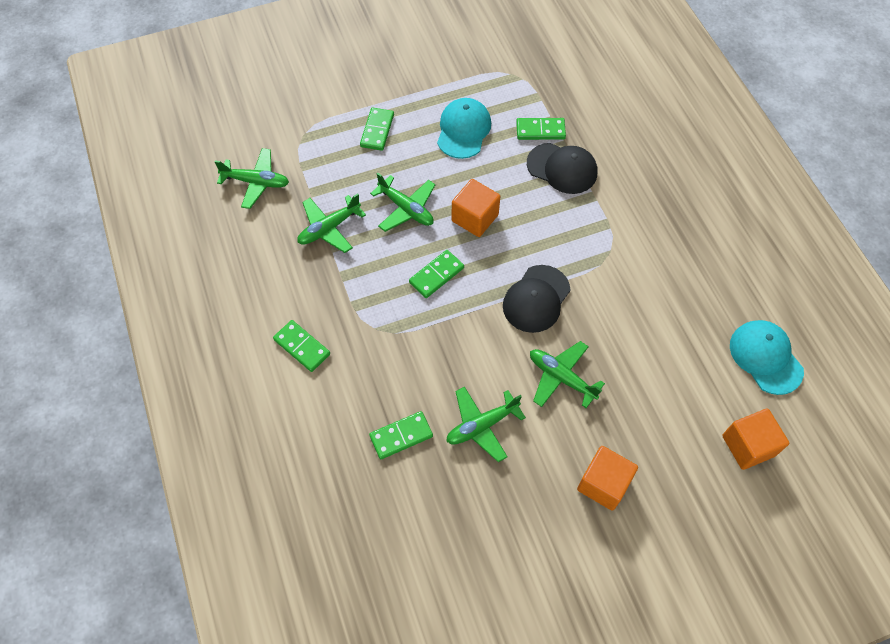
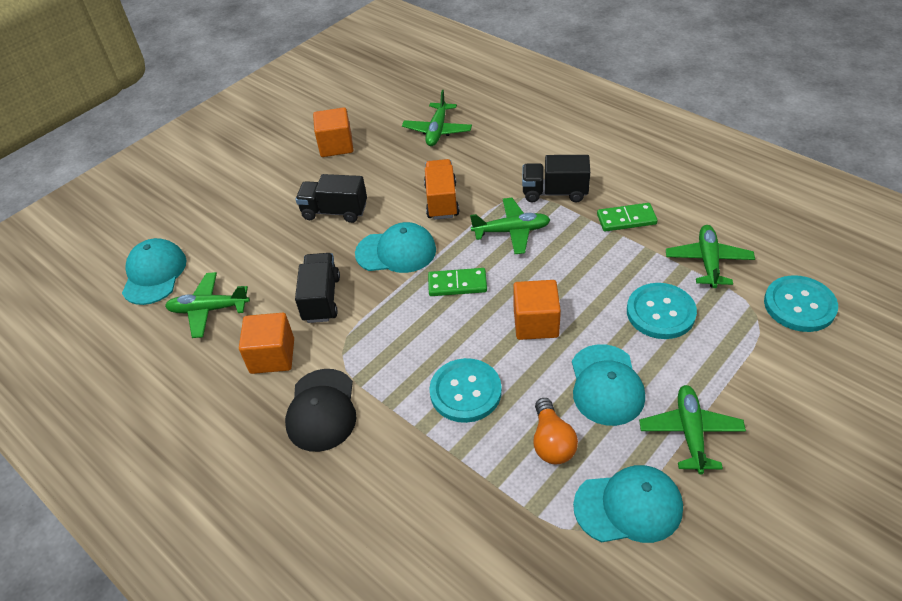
black cap: [503,265,570,333] [527,143,597,194] = 2 -> [285,369,356,452] = 1
black truck: none = 0 -> [295,174,367,223] [295,253,340,323] [522,155,590,203] = 3
green domino: [273,320,330,372] [360,108,394,151] [369,411,433,459] [409,250,464,298] [516,118,566,140] = 5 -> [428,268,487,296] [597,203,658,232] = 2
orange light bulb: none = 0 -> [533,398,578,464] = 1
orange truck: none = 0 -> [424,159,459,220] = 1
turquoise button: none = 0 -> [429,358,502,423] [627,283,697,339] [764,275,838,332] = 3
turquoise cap: [437,98,491,159] [730,320,804,395] = 2 -> [122,238,186,305] [355,222,436,273] [572,344,645,426] [573,465,683,543] = 4

